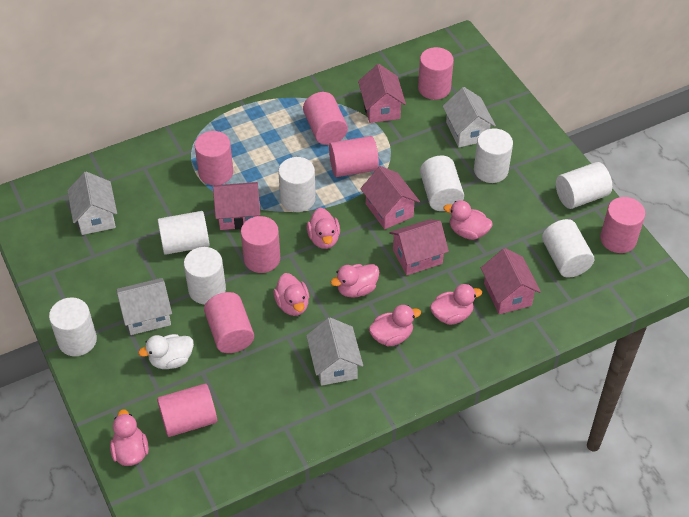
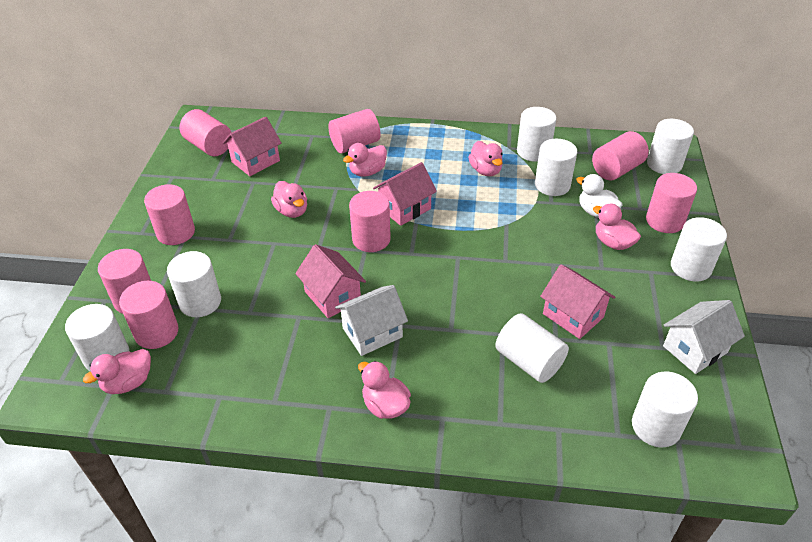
pink duck: [110,409,149,466] [273,273,309,316] [307,208,340,249] [331,264,379,298] [369,305,421,346] [430,284,482,325] [443,200,493,240] = 7 -> [83,349,151,394] [271,181,307,218] [343,143,387,177] [358,361,411,419] [468,141,503,176] [593,204,641,250] = 6
pink house: [213,182,260,230] [358,64,406,123] [360,166,420,229] [389,219,449,275] [481,248,541,314] = 5 -> [223,117,282,176] [295,244,366,318] [373,162,437,226] [540,264,615,339] = 4
white house: [67,171,117,235] [116,278,172,335] [306,317,363,386] [443,87,496,147] = 4 -> [335,285,408,356] [663,300,745,374] = 2

